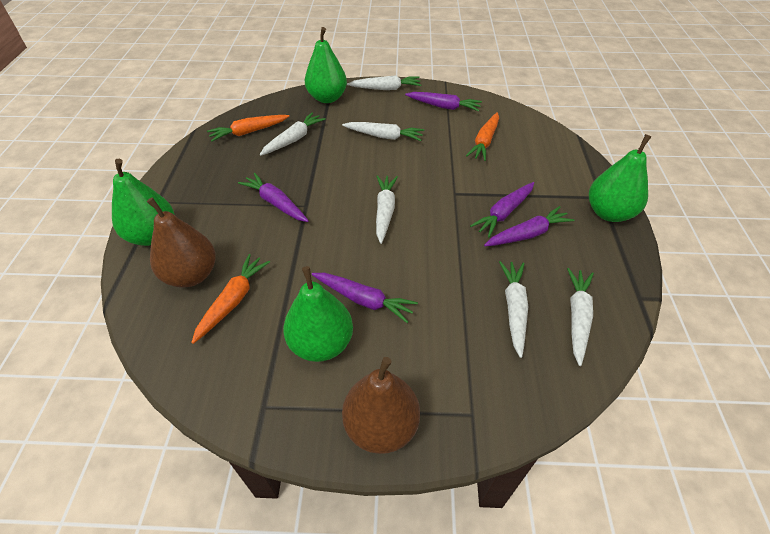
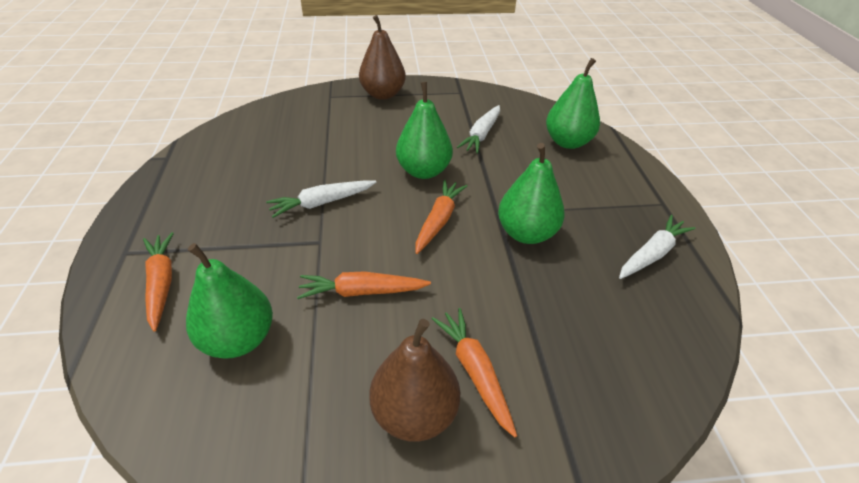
orange carrot: [191,254,270,344] [207,115,289,142] [466,112,499,161] = 3 -> [143,232,174,332] [297,271,431,299] [416,180,467,254] [432,308,517,437] = 4
purple carrot: [238,173,309,222] [312,273,418,323] [405,92,482,112] [470,182,534,238] [484,206,574,246] = 5 -> none = 0
white carrot: [260,112,326,156] [342,122,424,141] [347,75,421,90] [376,175,398,244] [499,261,528,358] [567,268,594,366] = 6 -> [266,180,376,218] [457,105,500,154] [619,215,696,279] = 3

